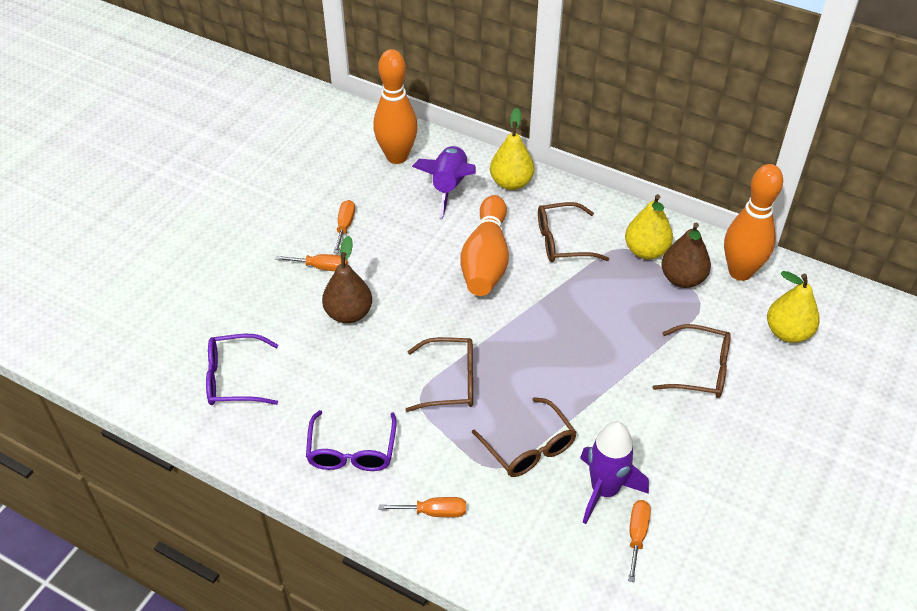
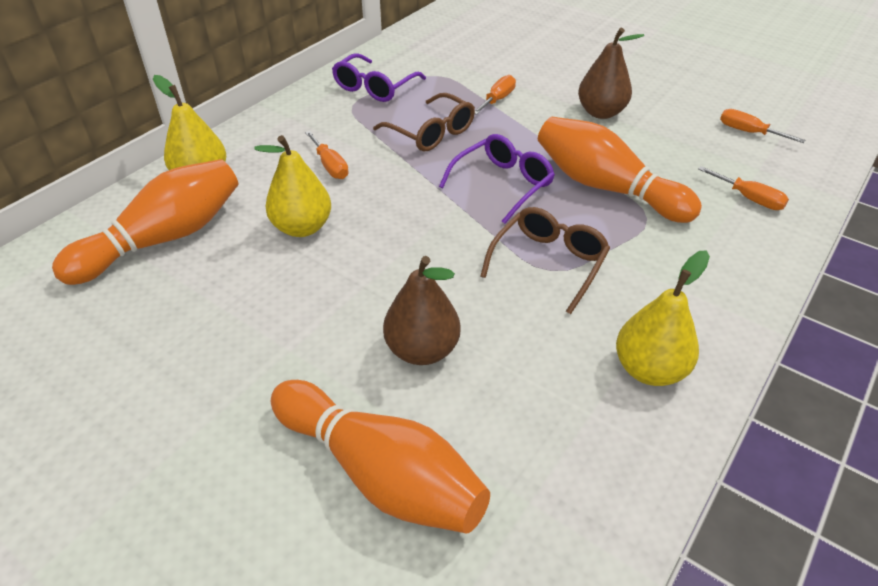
brown glasses: [406,337,473,412] [472,397,577,477] [538,202,609,262] [652,324,731,398] = 4 -> [373,93,475,151] [480,207,610,314] = 2
purple rocket: [412,146,476,218] [580,422,649,524] = 2 -> none = 0

